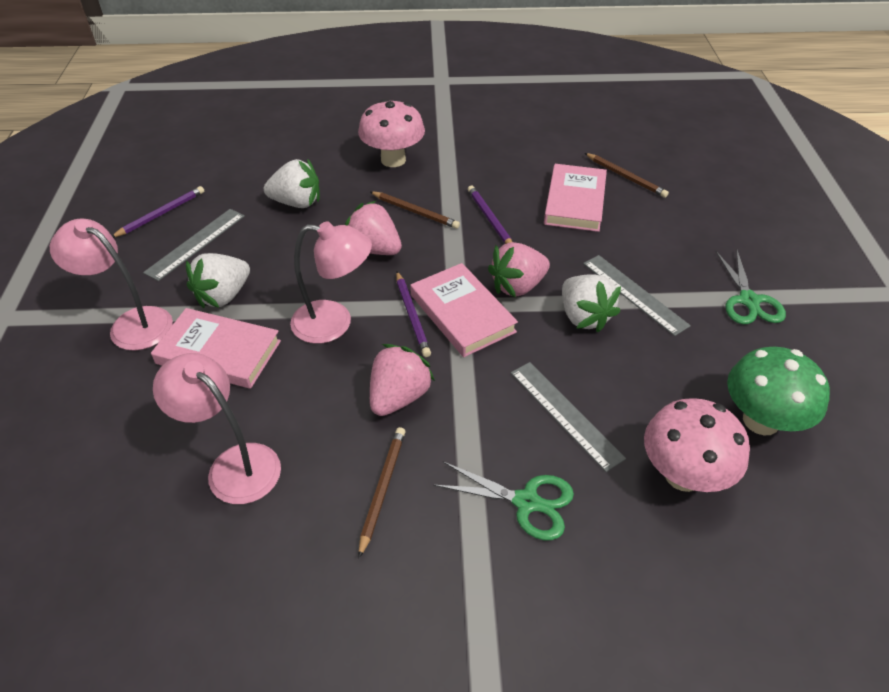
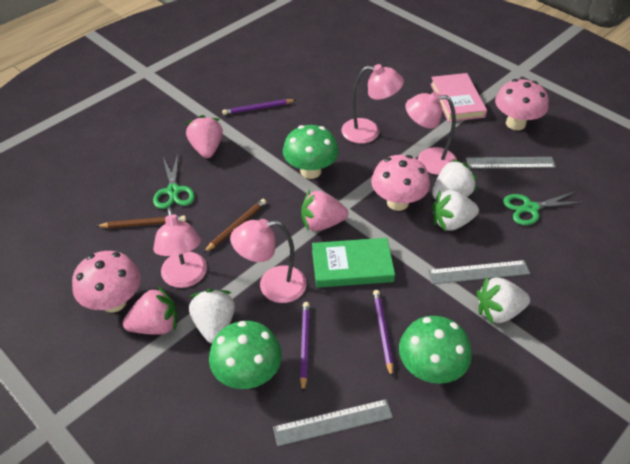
brown pencil: [358,427,405,558] [370,191,460,229] [585,153,669,198] = 3 -> [97,216,186,228] [204,199,266,253] = 2
green book: none = 0 -> [312,238,395,288] = 1
green mushroom: [727,347,830,435] = 1 -> [209,321,282,389] [283,125,339,179] [399,316,472,384] = 3
pink book: [151,308,281,389] [410,263,518,357] [544,164,607,232] = 3 -> [430,73,487,122] = 1
pink lamp: [50,219,173,350] [153,353,281,504] [290,221,372,344] = 3 -> [153,207,207,288] [230,219,307,303] [342,64,404,143] [405,92,457,175] = 4
pink mushroom: [358,99,425,167] [644,398,750,492] = 2 -> [72,251,141,312] [371,155,430,211] [495,79,549,130] = 3
white strawberry: [186,253,250,308] [264,159,320,208] [562,274,621,333] = 3 -> [189,289,235,344] [432,159,477,199] [432,190,479,231] [477,277,530,325] = 4

